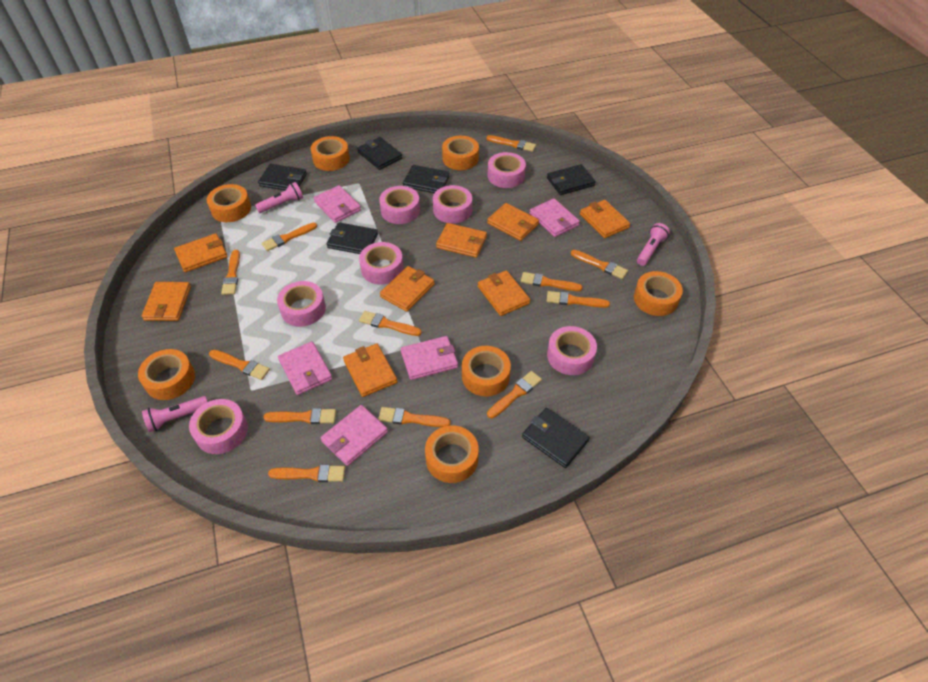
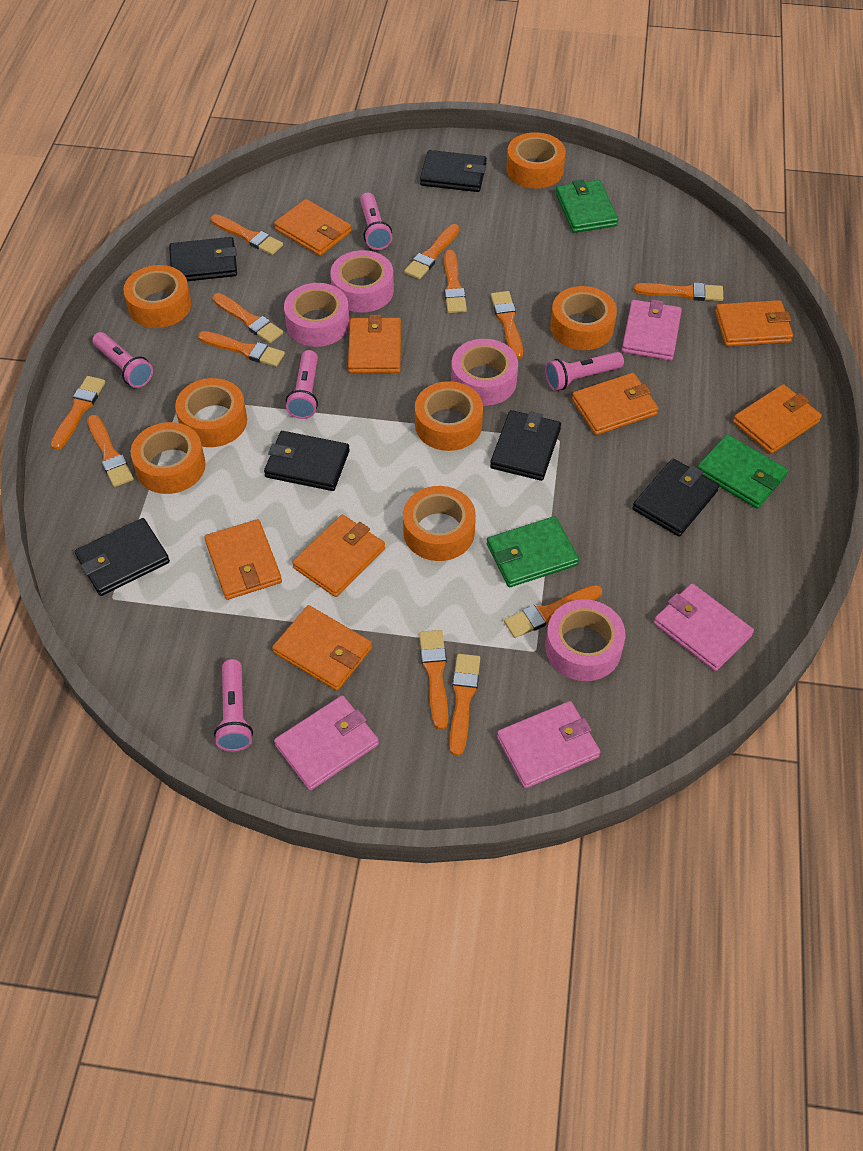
green wallet: none = 0 -> [487,516,579,587] [556,179,618,233] [697,434,788,509] = 3
pink flashlight: [142,396,208,432] [255,182,303,213] [637,223,670,266] = 3 -> [92,332,153,388] [214,659,253,751] [286,350,318,419] [360,193,392,250] [545,352,624,391] = 5
pink tape: [189,399,248,454] [277,281,326,327] [359,242,403,285] [379,186,420,224] [433,185,472,224] [488,152,526,188] [547,326,597,375] = 7 -> [284,283,350,347] [330,250,394,313] [451,339,518,406] [545,599,626,681] = 4
pink wallet: [278,341,333,395] [314,185,361,223] [321,405,388,466] [401,336,458,380] [530,198,580,237] = 5 -> [274,695,379,790] [497,701,600,788] [622,300,682,361] [654,583,754,671] = 4

